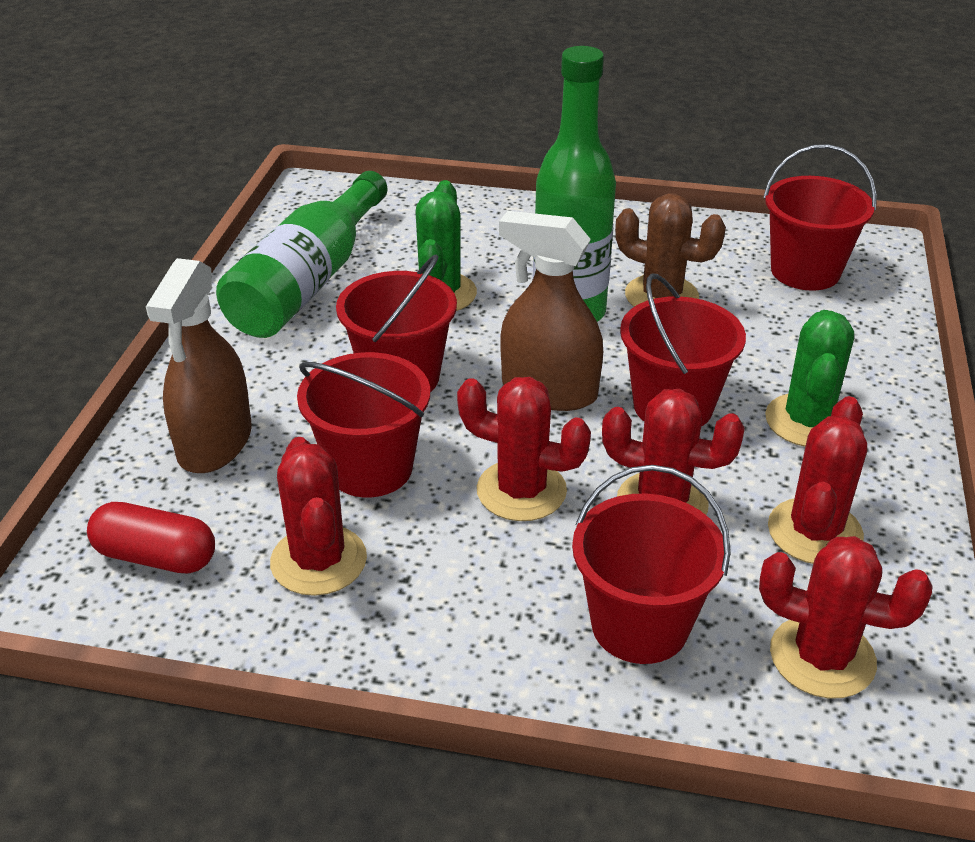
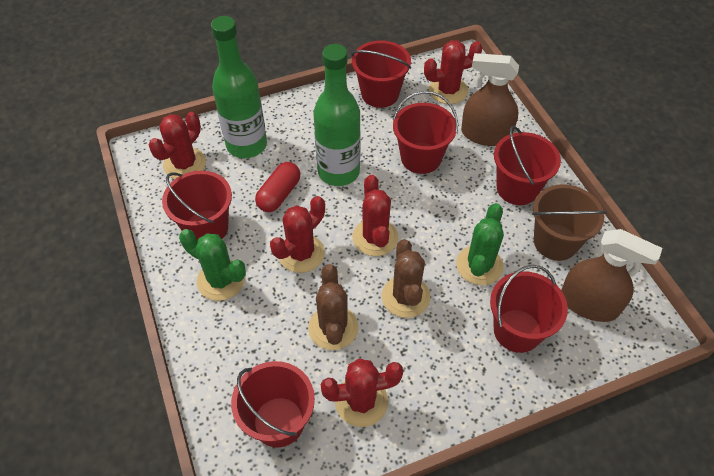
brown bucket: none = 0 -> [532,184,607,261] = 1
brown cactus: [615,193,726,307] = 1 -> [308,264,358,350] [382,239,430,318] = 2
red bucket: [297,352,430,498] [336,255,457,392] [572,465,731,664] [620,273,746,427] [763,144,877,291] = 5 -> [162,171,232,241] [231,361,315,448] [352,40,411,108] [393,91,458,174] [490,265,568,353] [494,126,561,205] = 6

